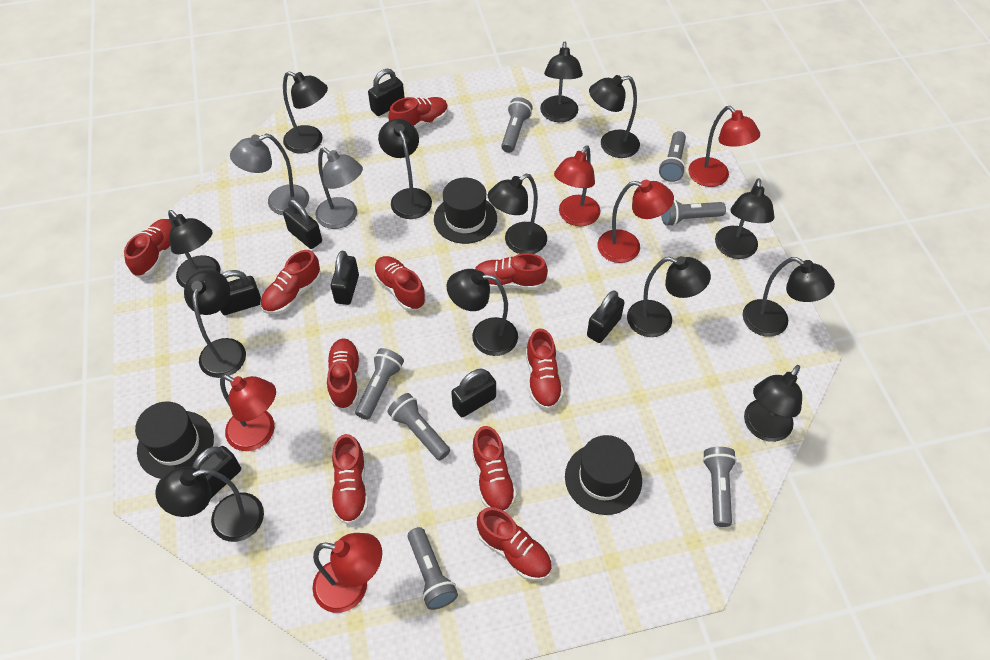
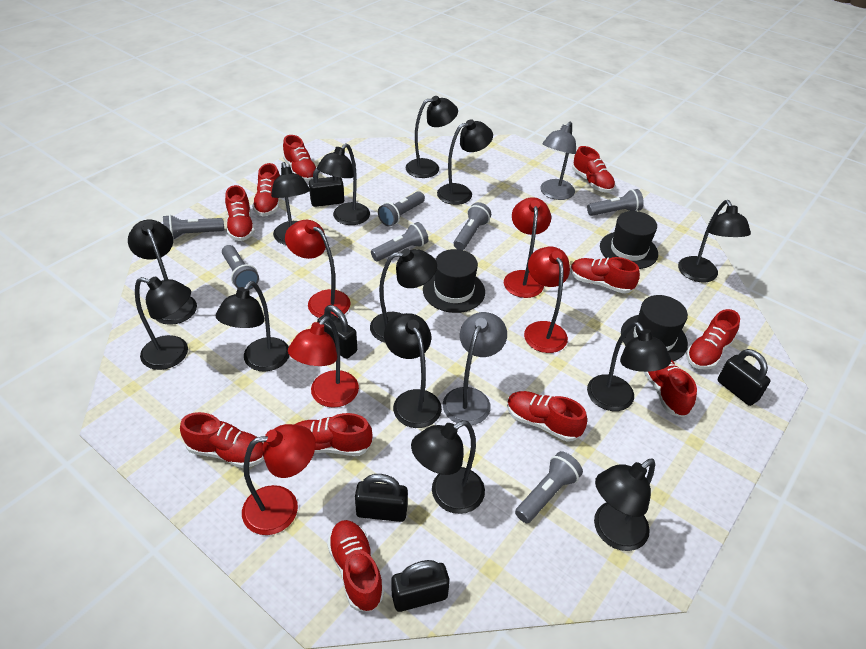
black padlock: [193,446,241,498] [220,270,261,315] [283,199,322,249] [331,251,359,305] [368,69,405,116] [451,369,496,417] [587,290,625,343] = 7 -> [309,168,344,207] [317,305,357,359] [355,474,408,522] [391,560,450,612] [718,349,771,406] = 5
red shoe: [124,219,172,277] [260,250,321,314] [327,338,360,410] [331,434,368,525] [374,256,426,311] [388,97,448,128] [471,426,517,512] [475,253,548,290] [477,507,552,581] [526,329,564,410] = 10 -> [180,412,264,468] [225,185,255,241] [252,163,280,216] [283,135,317,181] [294,413,372,456] [327,520,384,612] [507,391,587,442] [570,257,640,294] [572,146,615,193] [644,360,697,417] [686,309,740,370] = 11

